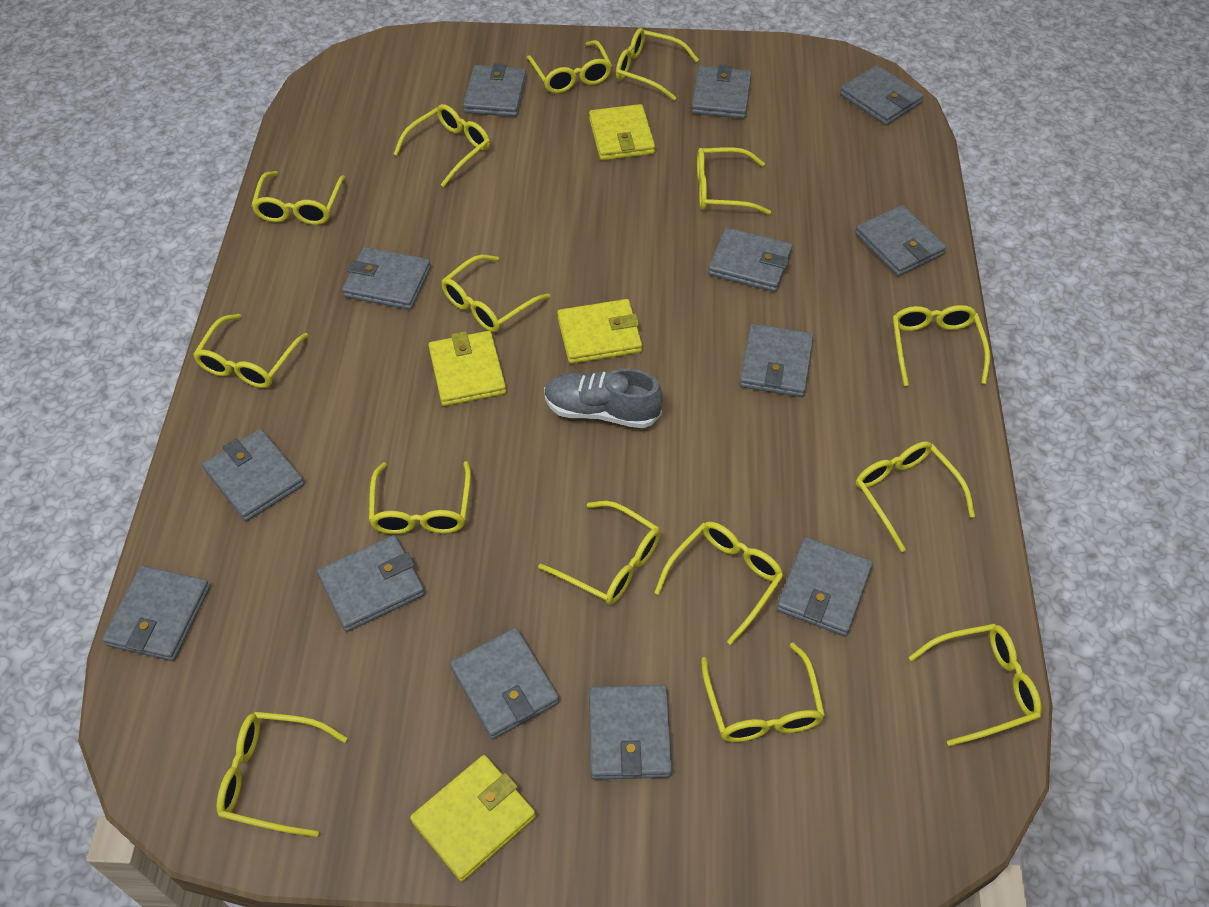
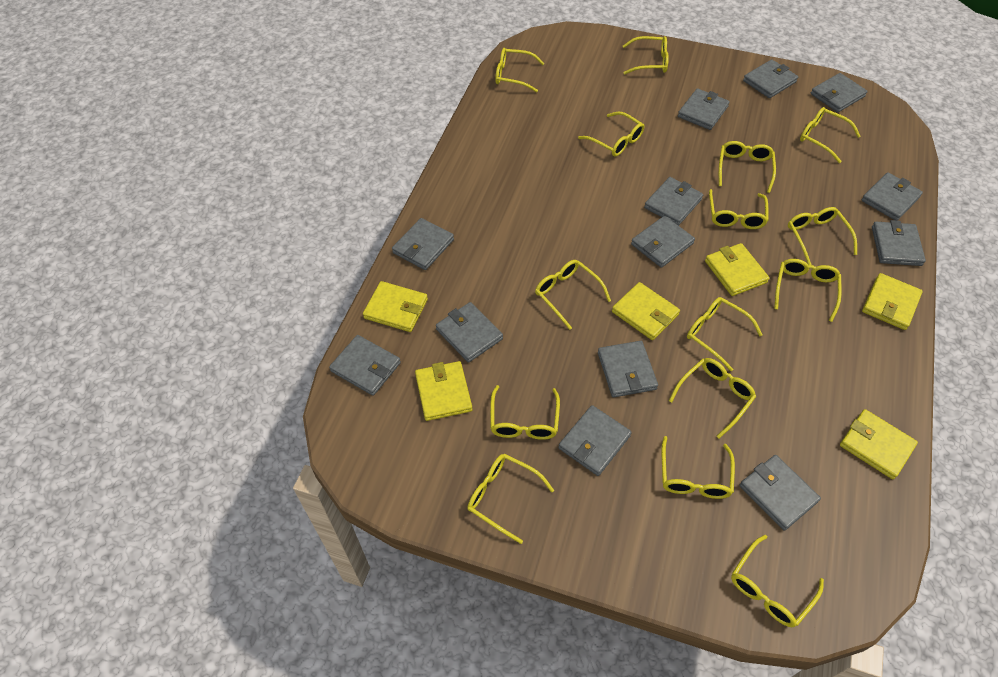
grey shoe: [544,368,663,428] = 1 -> none = 0
yellow wallet: [410,755,536,881] [428,331,506,406] [557,299,642,364] [589,104,655,161] = 4 -> [363,281,428,332] [415,361,472,421] [612,282,680,340] [705,243,770,296] [840,409,918,479] [862,273,923,330] = 6

